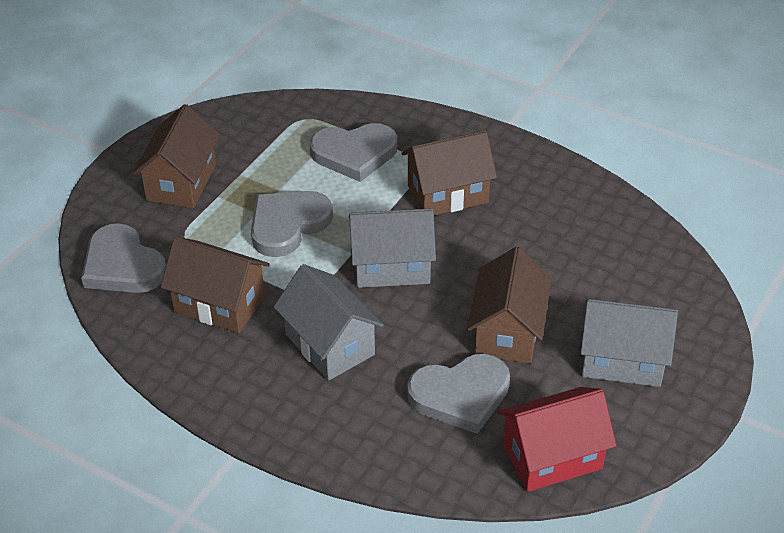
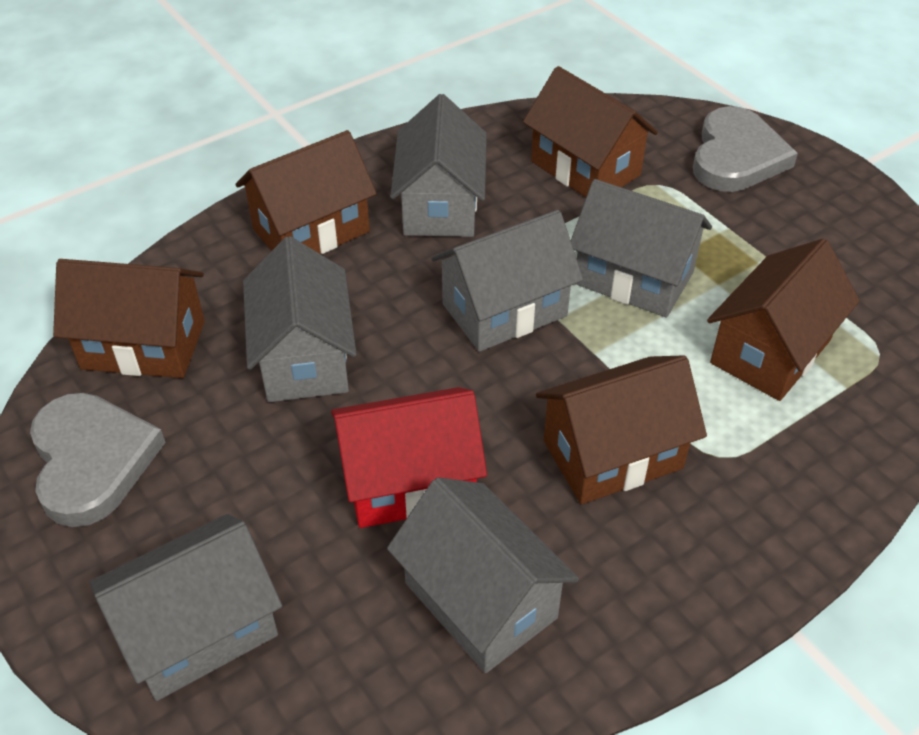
brown house: [132,104,220,208] [161,237,269,333] [402,130,497,215] [467,247,552,364] = 4 -> [53,259,205,378] [235,130,377,254] [523,66,658,197] [536,355,707,504] [707,239,860,401] = 5
grey heart: [81,223,166,293] [251,191,333,257] [310,123,397,182] [407,354,510,434] = 4 -> [30,393,166,527] [693,106,798,192] = 2
grey house: [274,264,384,381] [349,208,436,288] [580,299,678,387] = 3 -> [90,514,282,701] [243,236,357,402] [387,477,579,673] [390,94,487,237] [431,210,583,352] [571,179,712,317] = 6

